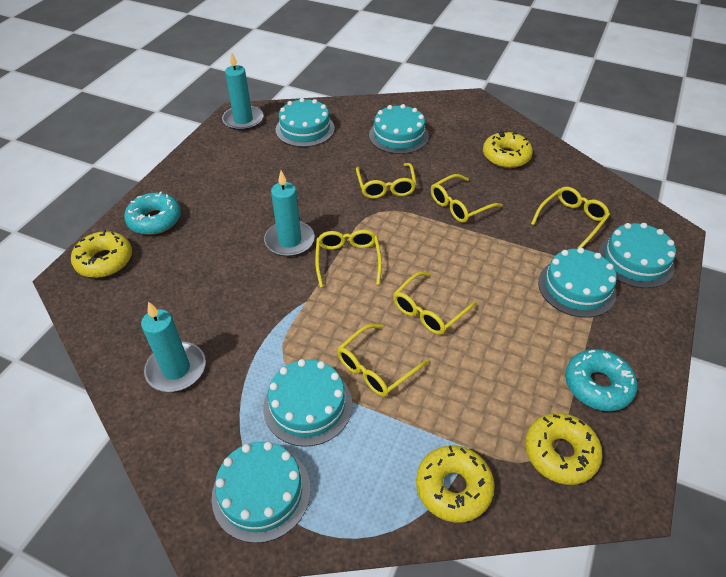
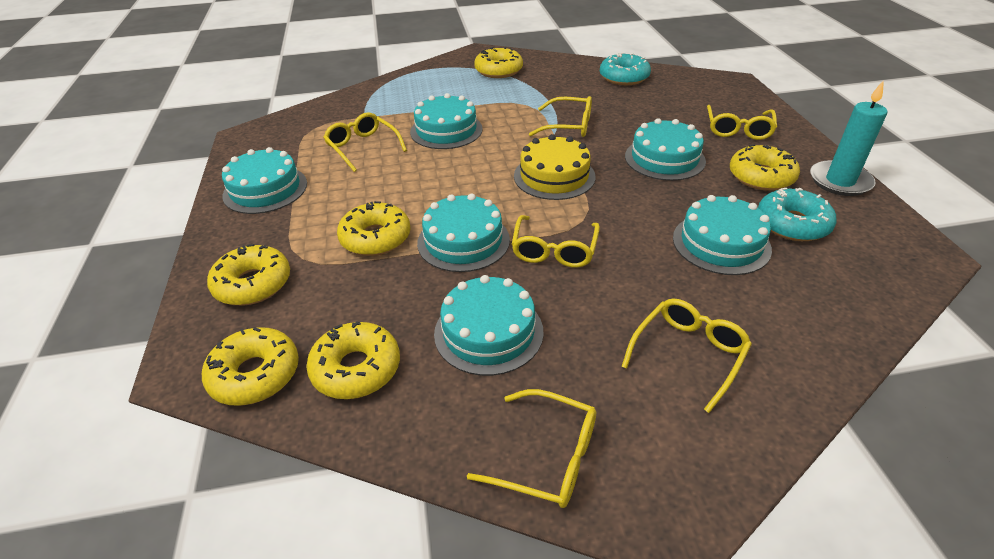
turquoise candle: [141,301,206,392] [222,53,264,131] [264,171,315,257] = 3 -> [810,80,887,196] = 1
yellow cake: none = 0 -> [514,134,596,200] = 1
yellow donut: [71,230,132,278] [416,445,495,522] [483,131,533,168] [525,413,603,485] = 4 -> [202,327,299,406] [207,244,290,305] [307,321,400,399] [337,201,411,256] [474,47,523,78] [730,144,800,191] = 6

